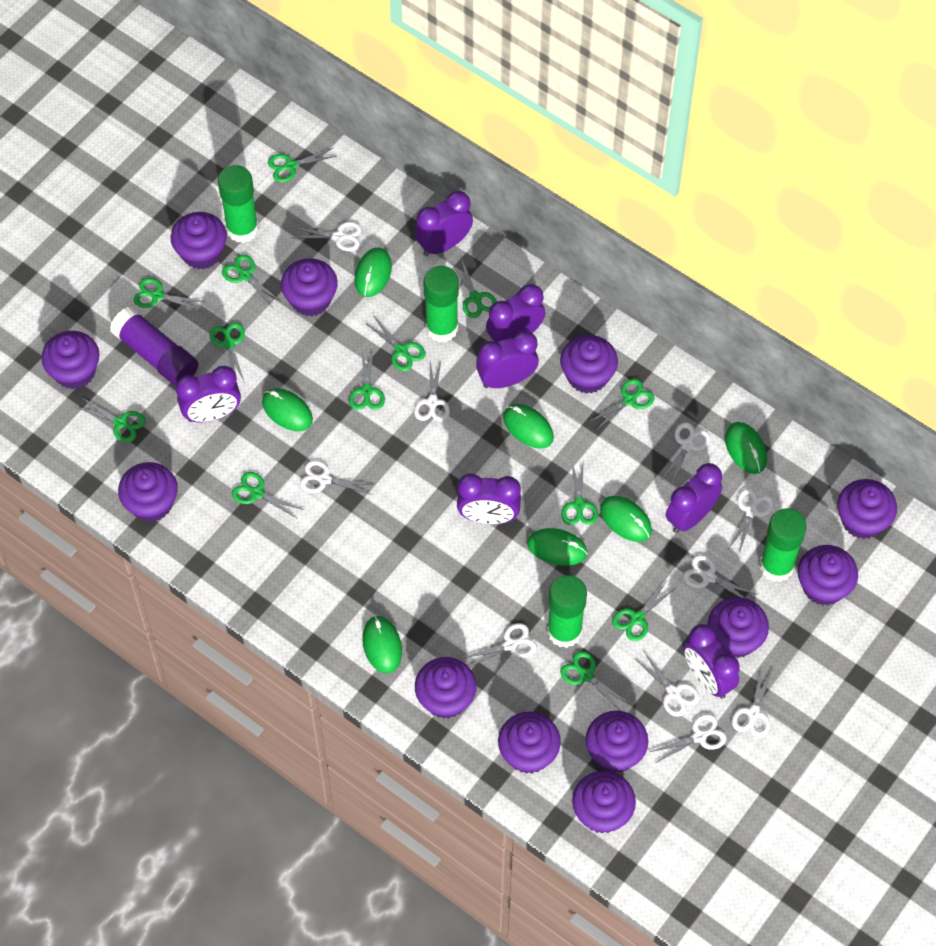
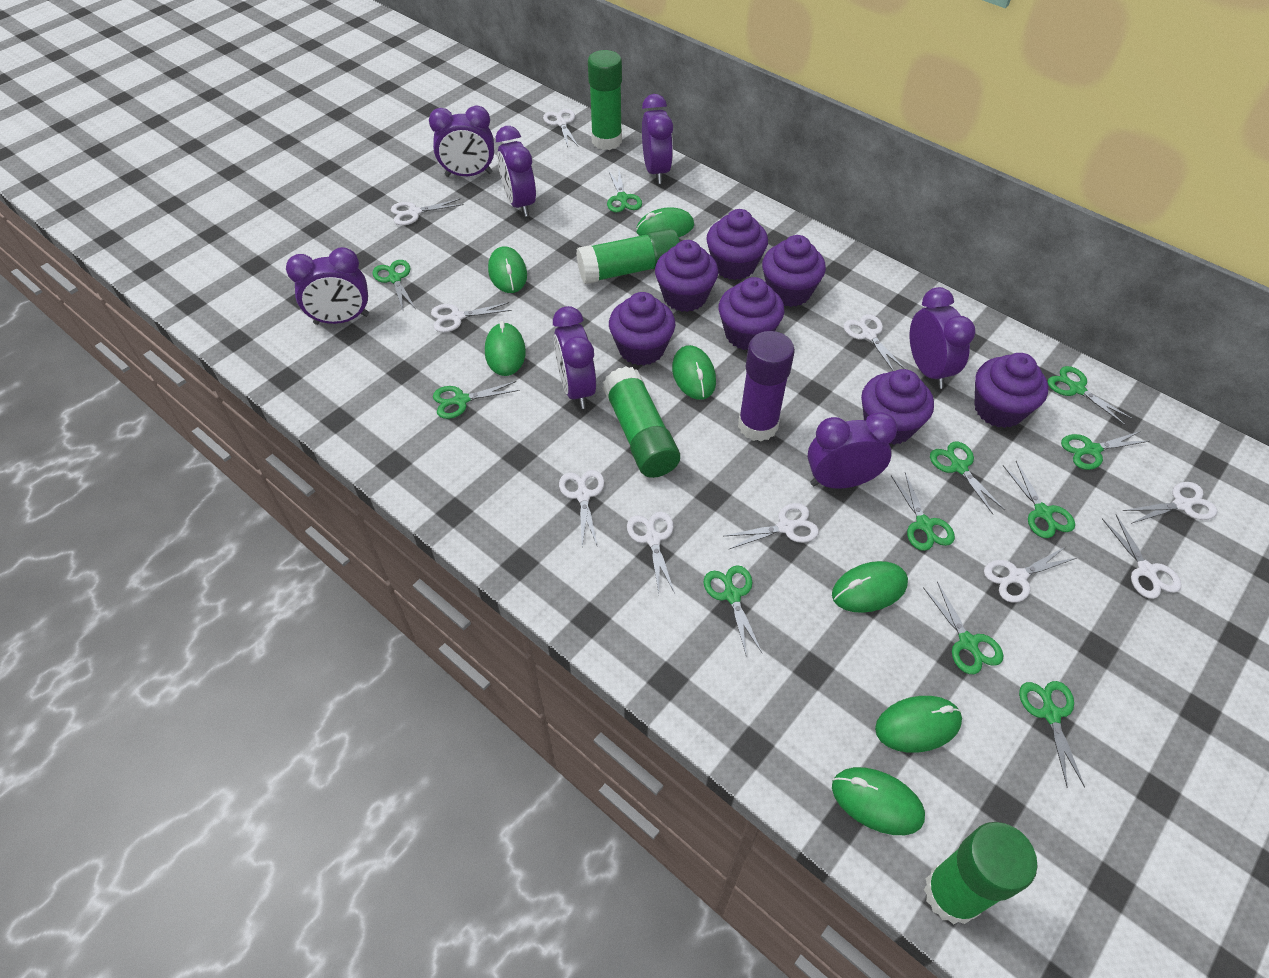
green scissors: [76,397,146,443] [133,278,205,311] [209,322,245,383] [222,255,282,308] [232,472,304,519] [268,148,336,182] [349,348,385,410] [365,315,425,371] [451,258,497,318] [560,651,630,711] [561,459,598,525] [589,379,655,430] [612,581,677,641] = 13 -> [372,260,416,310] [433,381,520,419] [607,170,642,212] [703,565,762,657] [891,472,955,551] [923,581,1003,674] [930,442,1005,514] [1003,461,1075,538] [1019,681,1085,788] [1048,366,1133,425] [1061,431,1150,470] = 11
purple cupcake: [41,331,100,389] [118,462,178,522] [171,212,227,270] [281,258,338,317] [415,657,476,719] [498,712,561,774] [560,335,618,394] [572,771,636,834] [586,711,648,773] [708,597,769,658] [798,545,858,606] [837,479,897,539] = 12 -> [609,292,675,365] [655,240,718,312] [706,209,768,280] [718,277,784,350] [762,235,826,307] [861,369,934,445] [974,353,1048,428] = 7

